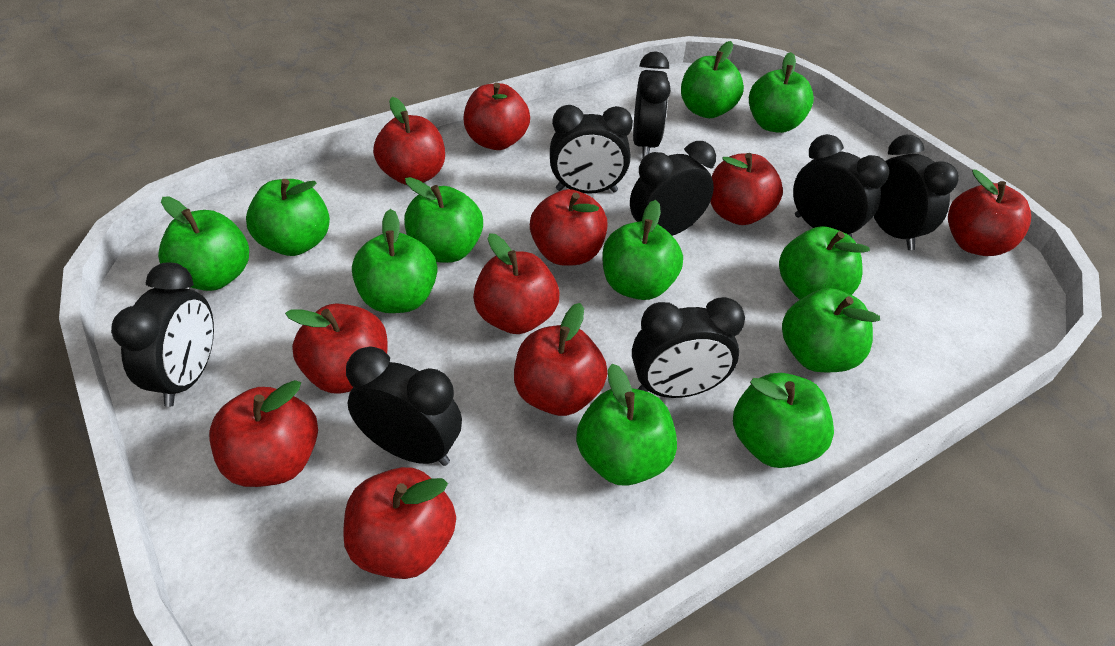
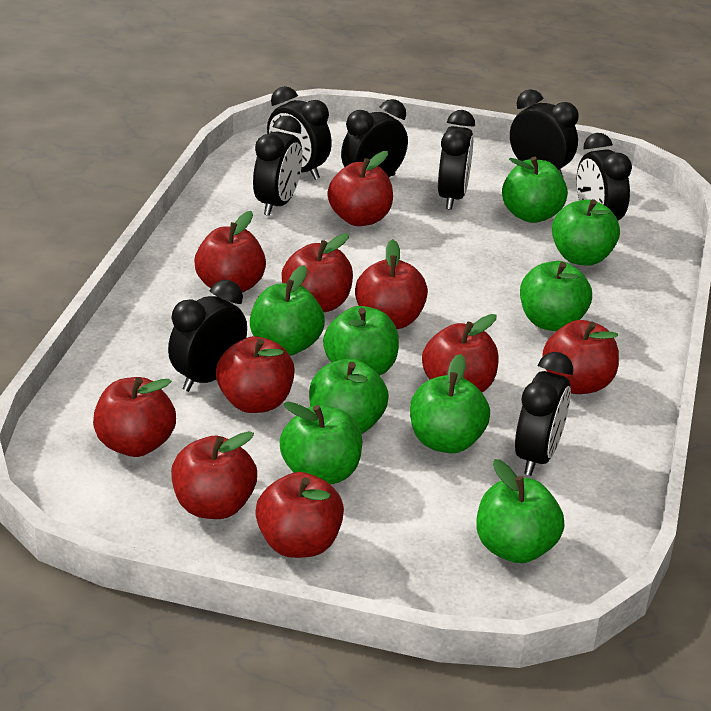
green apple: [158,197,249,291] [246,179,330,256] [352,209,437,313] [404,177,483,263] [576,364,677,486] [602,200,683,300] [681,41,744,118] [733,373,834,468] [749,52,814,133] [779,226,870,300] [782,288,880,372] = 11 -> [250,265,325,356] [279,402,362,485] [309,359,389,434] [323,306,399,376] [410,354,490,453] [476,459,564,563] [502,157,568,223] [520,261,592,331] [552,199,620,266] = 9

